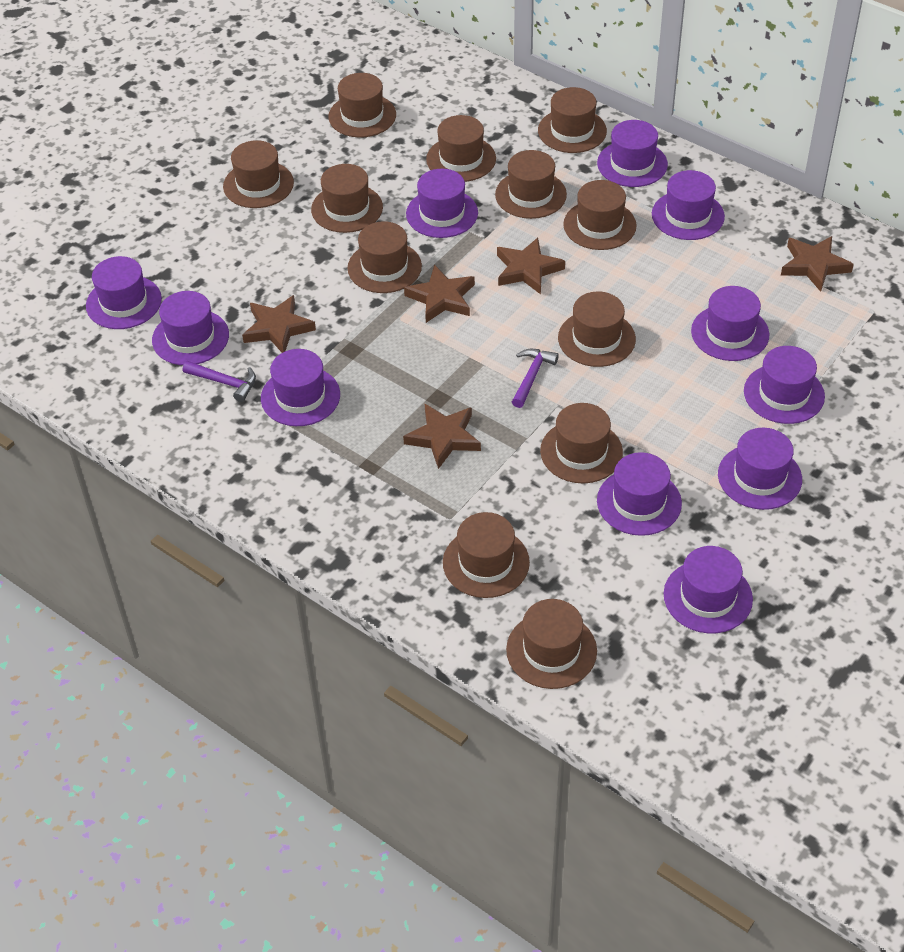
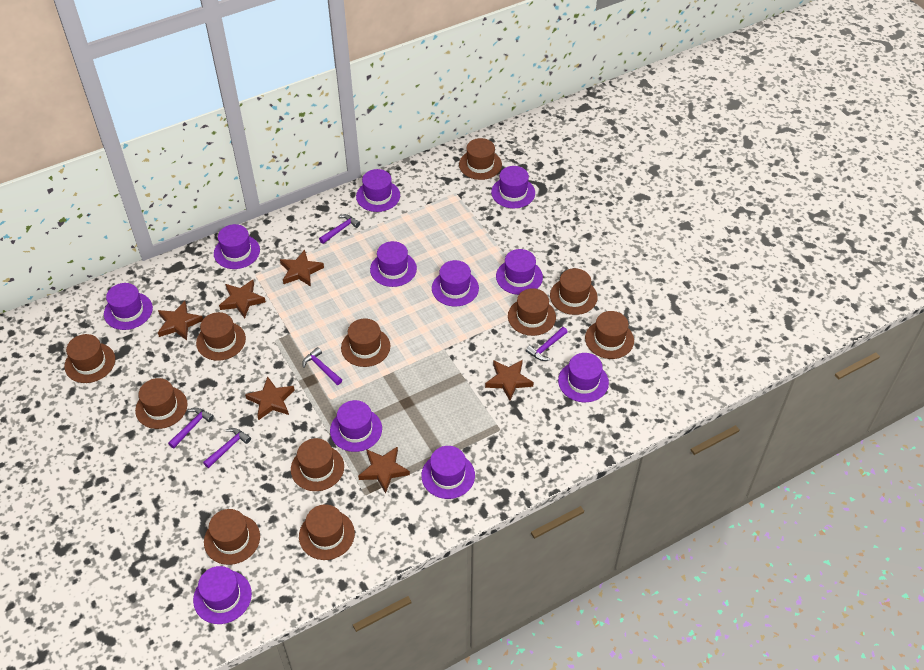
brown hat: [223,140,294,208] [311,164,383,233] [328,73,396,138] [347,221,422,293] [426,115,496,182] [443,512,530,598] [495,150,567,219] [506,599,597,689] [538,87,607,153] [540,403,623,483] [558,291,636,367] [563,180,637,250] = 12 -> [64,334,115,383] [135,378,188,429] [196,312,246,361] [204,509,260,565] [291,438,344,491] [299,504,355,560] [341,318,390,367] [459,138,502,180] [508,288,556,336] [550,268,598,315] [585,311,634,359] = 11
brown star: [242,295,316,353] [403,404,481,469] [404,265,475,323] [497,237,565,294] [781,236,854,292] = 5 -> [158,301,203,340] [219,280,266,318] [245,376,294,420] [280,250,324,287] [358,446,410,493] [485,360,534,401] = 6
purple hammer: [183,361,256,402] [512,349,559,408] = 2 -> [168,408,214,448] [203,428,251,468] [302,347,342,385] [319,214,360,244] [525,327,568,361] = 5

